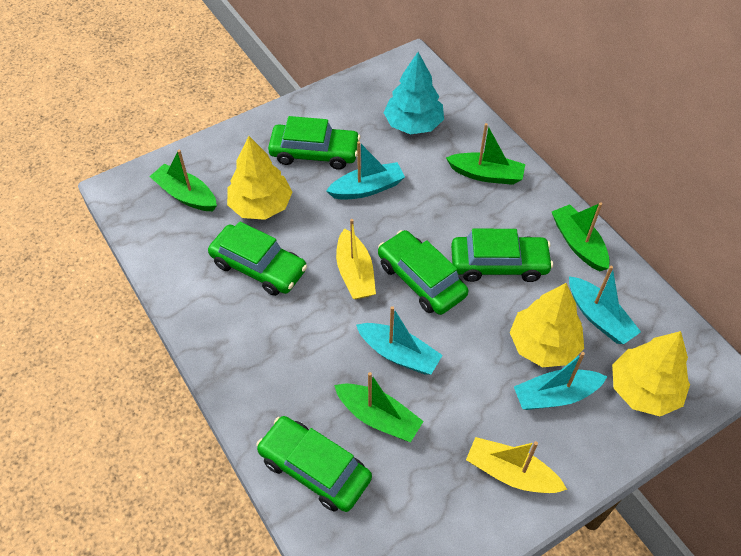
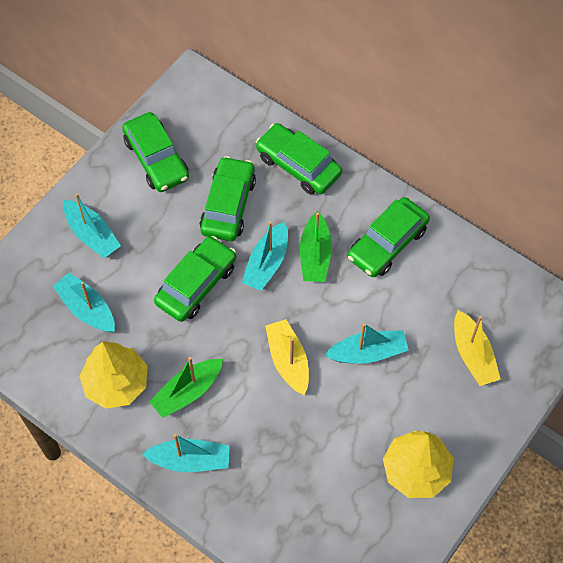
green boat: [149,150,217,211] [334,372,424,442] [446,123,525,185] [552,202,610,271] = 4 -> [149,357,223,418] [300,211,332,282] = 2
turquoise boat: [326,141,405,200] [356,306,443,375] [514,352,608,410] [569,266,641,344] = 4 -> [53,273,115,333] [64,193,121,258] [142,434,230,472] [242,221,288,291] [325,323,409,364] = 5
turquoise tree: [383,52,444,134] = 1 -> none = 0
yellow tree: [227,136,292,220] [510,283,584,367] [612,331,690,416] = 3 -> [79,341,148,409] [383,431,454,498] = 2

